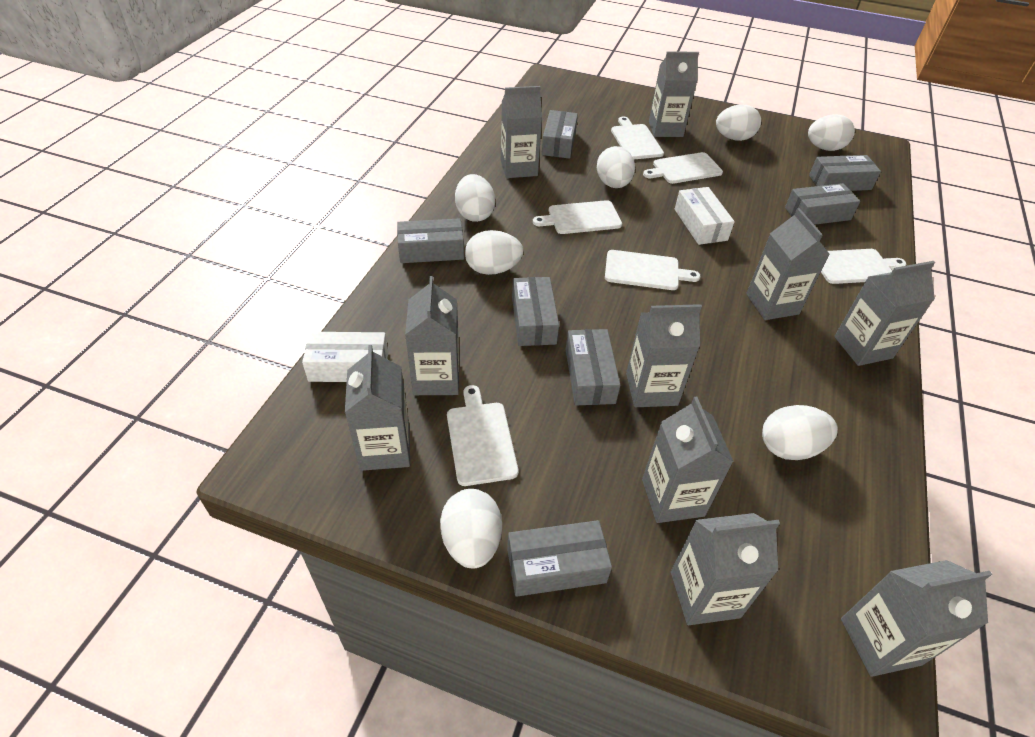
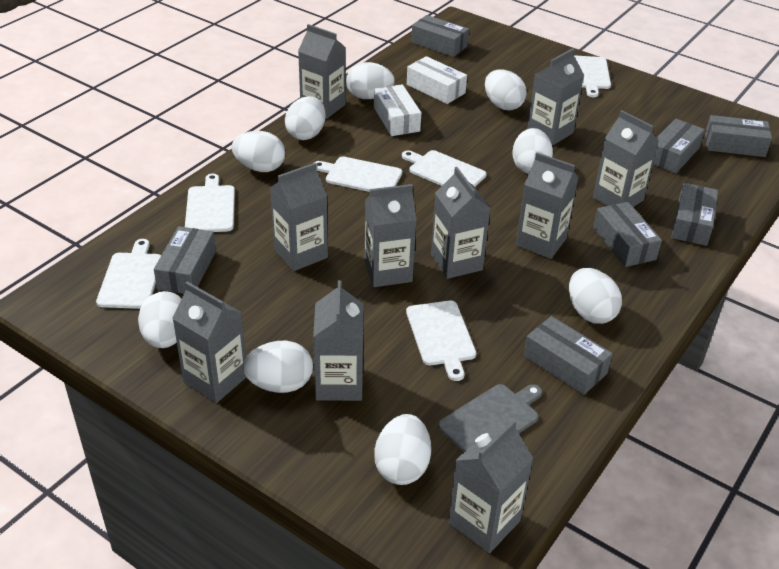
grey cutting board: none = 0 -> [438,384,542,452] = 1
white egg: [440,489,502,568] [455,174,495,222] [465,230,524,275] [597,146,635,188] [716,104,761,141] [762,405,838,460] [808,114,855,151] = 7 -> [138,291,182,348] [232,131,285,172] [243,341,313,393] [285,96,325,140] [346,62,395,99] [374,414,431,485] [485,70,527,110] [513,128,553,174] [569,268,622,324] = 9

